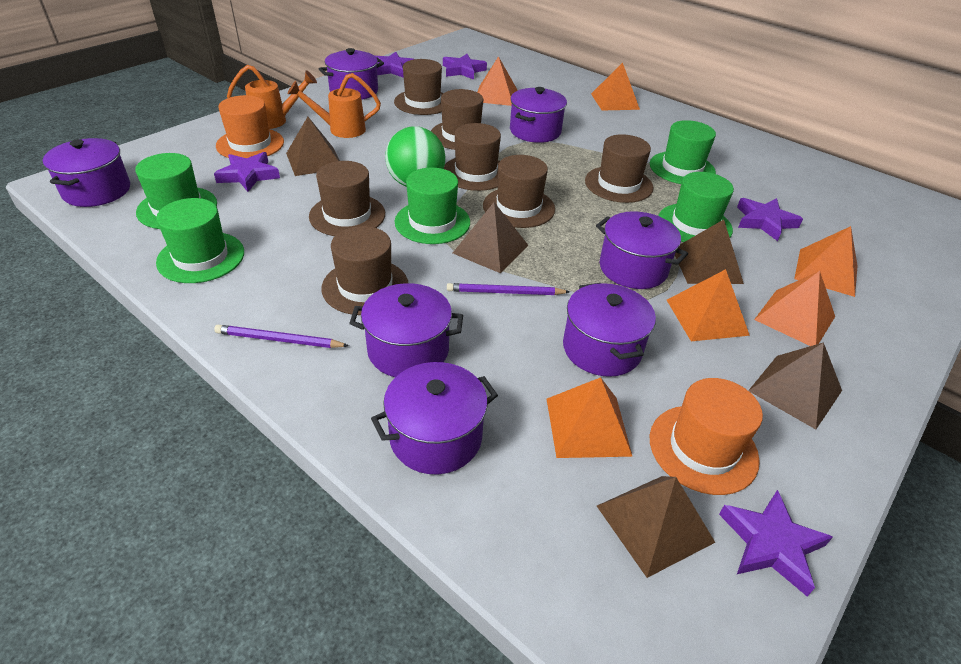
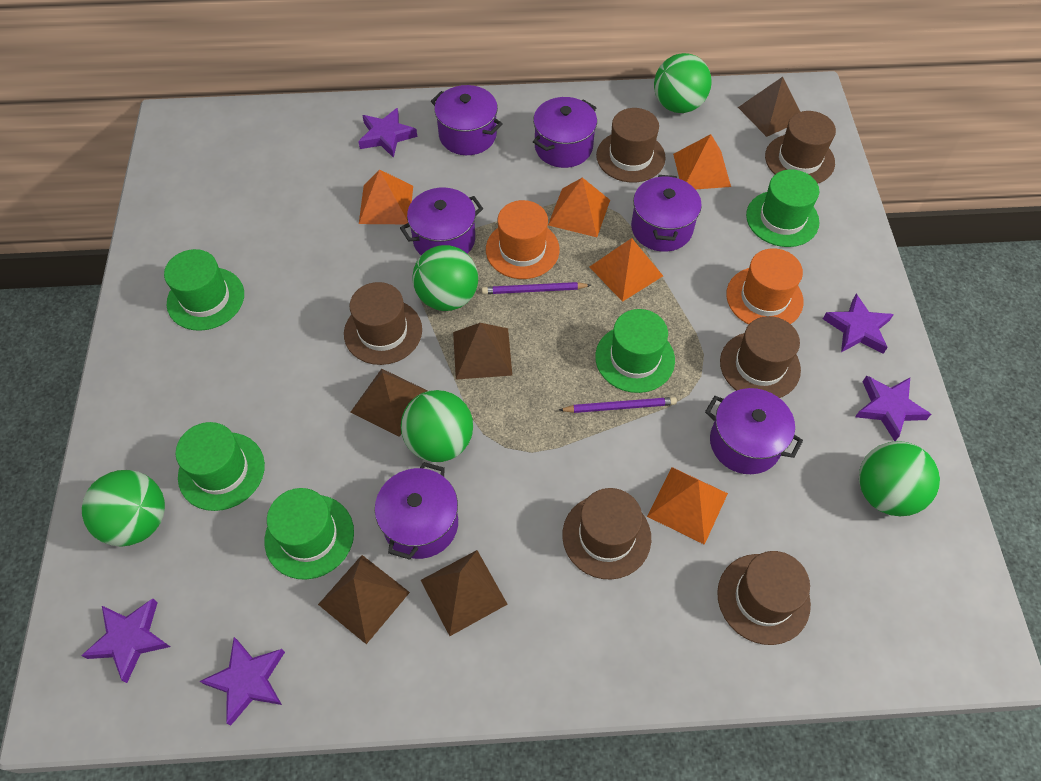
brown hat: [309,161,385,236] [322,226,408,315] [394,59,443,115] [431,89,483,150] [444,123,501,191] [483,155,555,228] [585,134,653,203] = 7 -> [344,282,422,365] [562,488,651,579] [596,108,666,182] [717,551,811,645] [720,316,801,398] [765,111,836,184] = 6
green ball: [385,126,446,187] = 1 -> [82,470,165,547] [401,390,473,462] [413,245,478,311] [654,53,712,113] [859,441,940,516] = 5
orange pyramid: [477,56,517,106] [547,377,633,458] [591,63,640,111] [667,269,750,341] [754,271,835,346] [794,226,858,297] = 6 -> [359,169,413,224] [548,177,610,237] [590,238,663,302] [647,467,728,545] [673,134,731,189] = 5
orange watering can: [227,65,317,129] [287,73,381,138] = 2 -> none = 0
purple pot: [43,138,130,207] [319,48,384,100] [349,283,463,377] [371,362,498,474] [510,87,567,143] [563,283,656,377] [596,211,688,289] = 7 -> [375,462,458,560] [400,188,483,255] [431,85,503,155] [533,97,597,168] [631,175,702,252] [705,388,803,474] = 6

